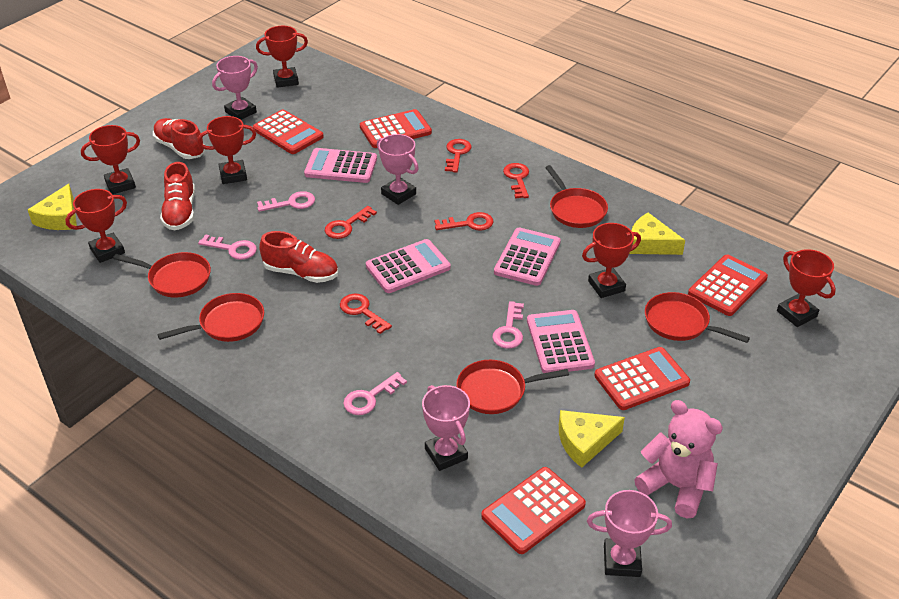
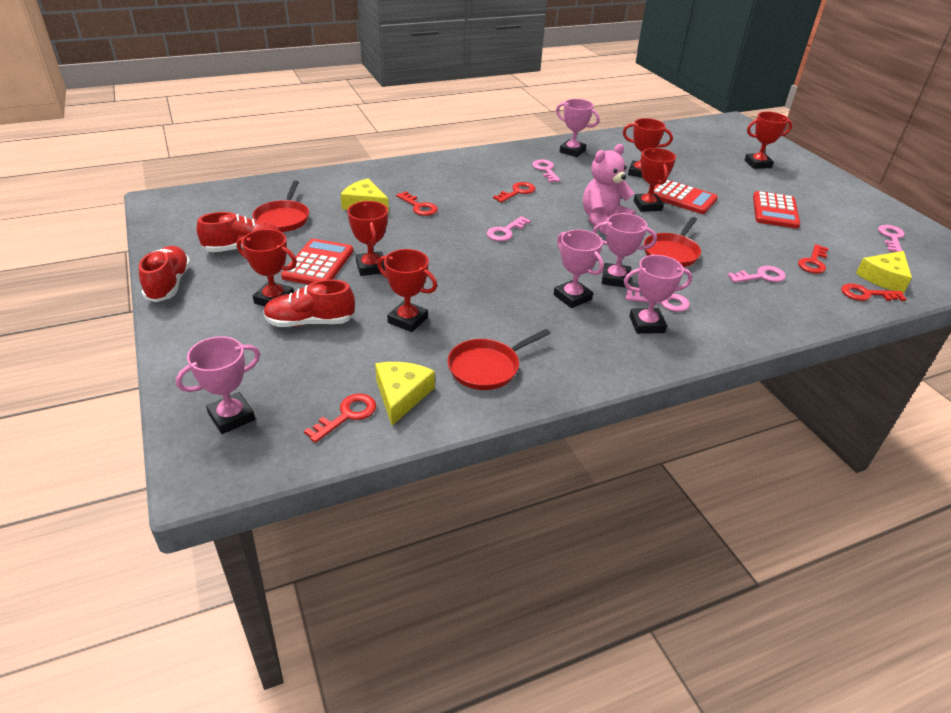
pink calculator: [304,148,377,183] [366,239,451,293] [494,228,561,286] [527,310,595,373] = 4 -> none = 0
pink key: [198,234,257,260] [257,191,315,212] [343,372,407,415] [492,301,524,349] = 4 -> [487,216,531,241] [532,159,560,182] [626,290,690,312] [728,266,786,283] [878,225,905,252] = 5
pink trophy: [212,56,258,120] [377,134,419,205] [422,385,470,471] [587,490,672,577] = 4 -> [176,336,260,434] [554,230,604,308] [556,99,600,157] [592,213,657,288] [624,255,693,334] = 5
red calculator: [253,110,324,154] [360,109,432,148] [481,467,586,554] [594,347,690,410] [688,254,768,316] = 5 -> [281,239,353,285] [653,180,718,214] [753,191,800,229] = 3
red pan: [113,252,211,297] [157,293,264,342] [456,360,569,414] [545,165,608,228] [645,292,750,343] = 5 -> [252,180,309,232] [448,329,551,390] [644,217,701,267] = 3

